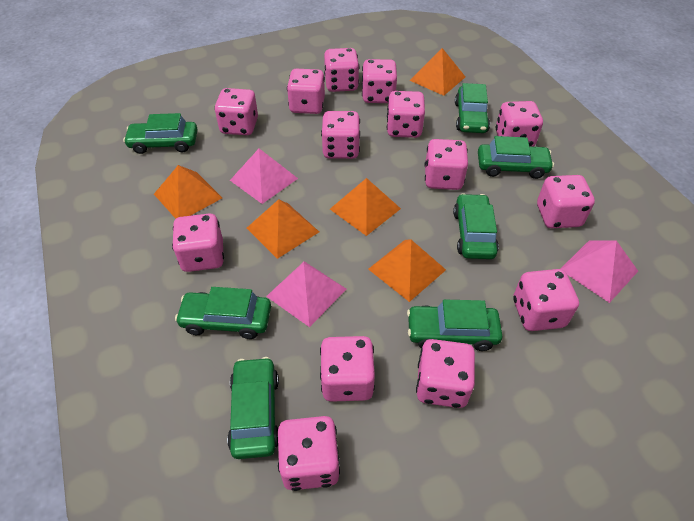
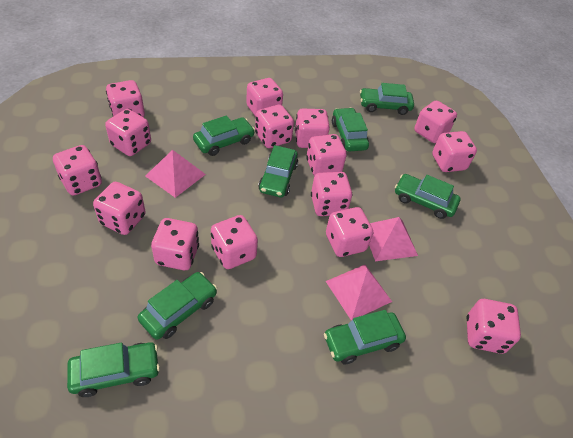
green car: [123,113,197,154] [175,287,271,339] [227,357,279,459] [407,299,503,351] [453,194,499,259] [455,83,490,133] [478,136,554,179] = 7 -> [67,342,160,397] [138,272,217,340] [193,115,255,156] [258,145,298,197] [324,310,406,364] [332,108,369,151] [360,83,414,115] [395,174,461,219] = 8
orange pyramid: [154,165,222,219] [247,199,319,259] [330,178,401,236] [368,240,446,302] [410,48,465,96] = 5 -> none = 0
pink dice: [172,213,224,272] [214,88,258,135] [278,416,340,491] [287,69,325,114] [320,336,375,402] [321,111,360,159] [324,48,359,92] [362,59,397,103] [387,91,425,138] [416,339,475,408] [425,139,468,190] [495,101,543,147] [513,269,579,331] [537,175,595,228] = 14 -> [53,145,102,196] [93,182,146,235] [105,109,151,156] [106,80,145,117] [151,218,199,270] [211,215,258,269] [246,78,283,117] [255,105,294,148] [295,108,330,148] [306,134,347,176] [311,172,352,216] [326,207,373,257] [414,100,457,143] [432,131,477,172] [466,299,521,354] = 15

